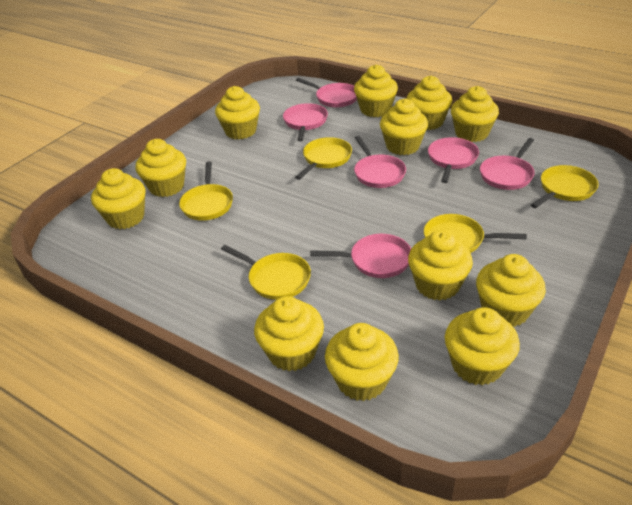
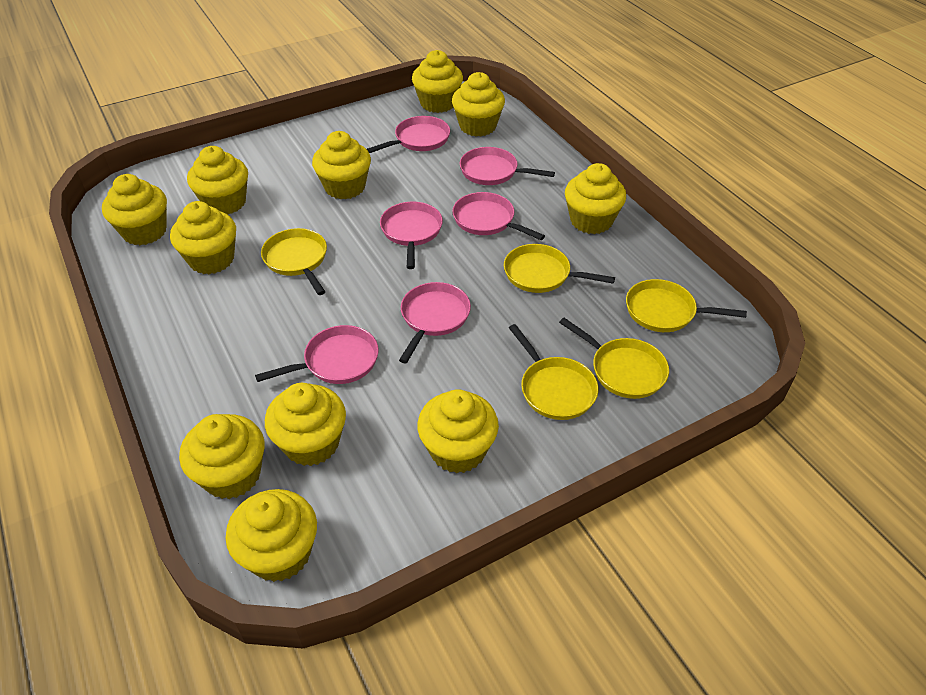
yellow cupcake: [91,168,145,229] [135,139,186,197] [215,86,260,140] [254,296,324,371] [325,323,399,401] [354,65,398,117] [380,99,428,155] [406,76,452,130] [408,230,473,300] [445,307,520,385] [451,86,499,142] [476,254,546,327] = 12 -> [102,174,167,245] [170,201,236,274] [179,414,264,499] [187,146,248,215] [226,489,317,582] [265,383,346,466] [312,131,371,200] [412,50,463,113] [417,389,499,473] [452,72,505,137] [565,163,626,234] = 11

